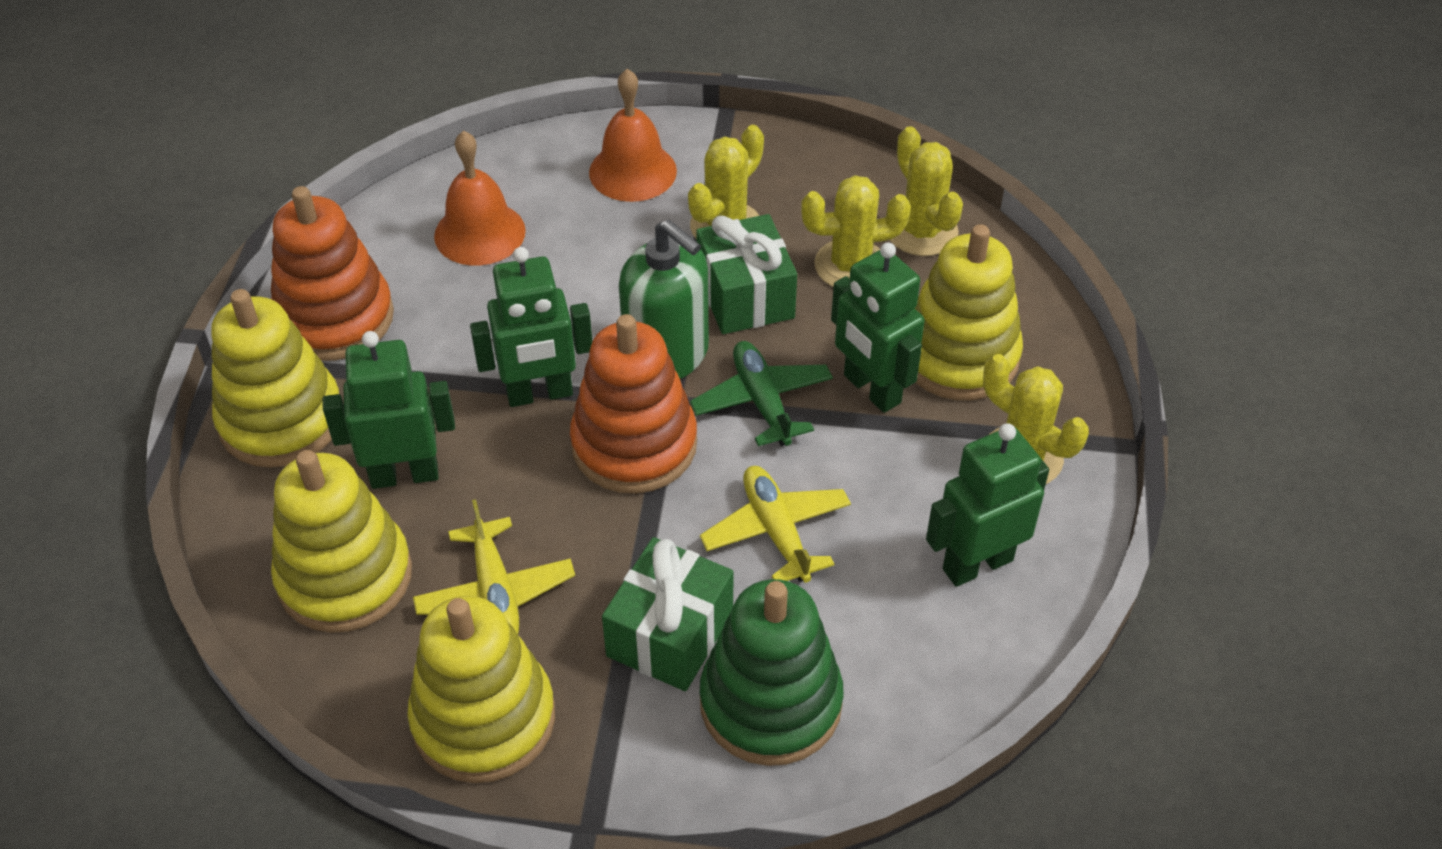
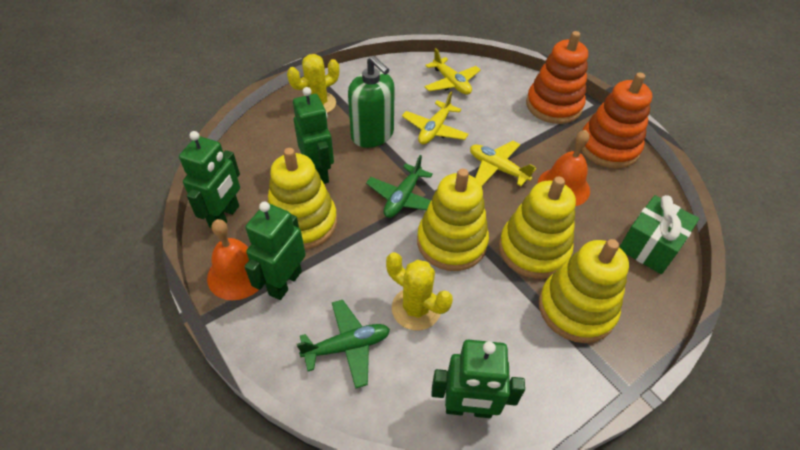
green gift: [602,537,734,691] [696,214,797,334] = 2 -> [620,195,699,274] = 1
green plane: [690,341,833,446] = 1 -> [297,300,390,389] [366,155,433,218] = 2
green stacking toy: [700,579,844,766] = 1 -> none = 0
yellow cactus: [688,125,764,239] [801,175,911,287] [890,126,963,256] [983,354,1089,484] = 4 -> [287,54,339,113] [386,252,453,330] = 2
yellow plane: [413,499,575,635] [700,466,851,583] = 2 -> [402,92,469,144] [424,48,481,95] [470,141,536,186] = 3

